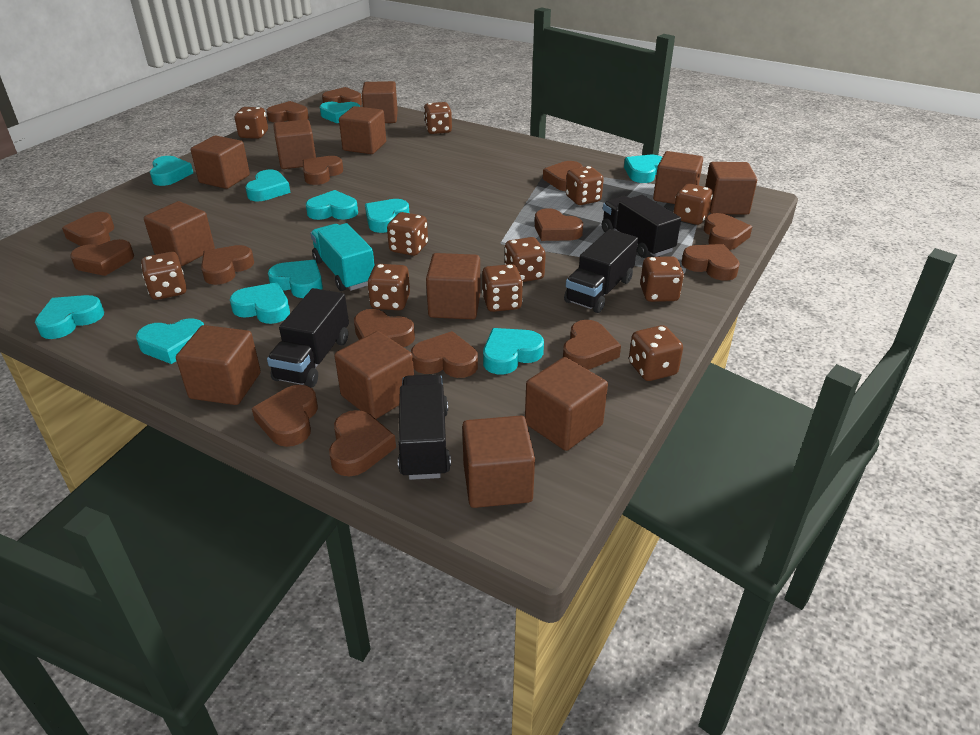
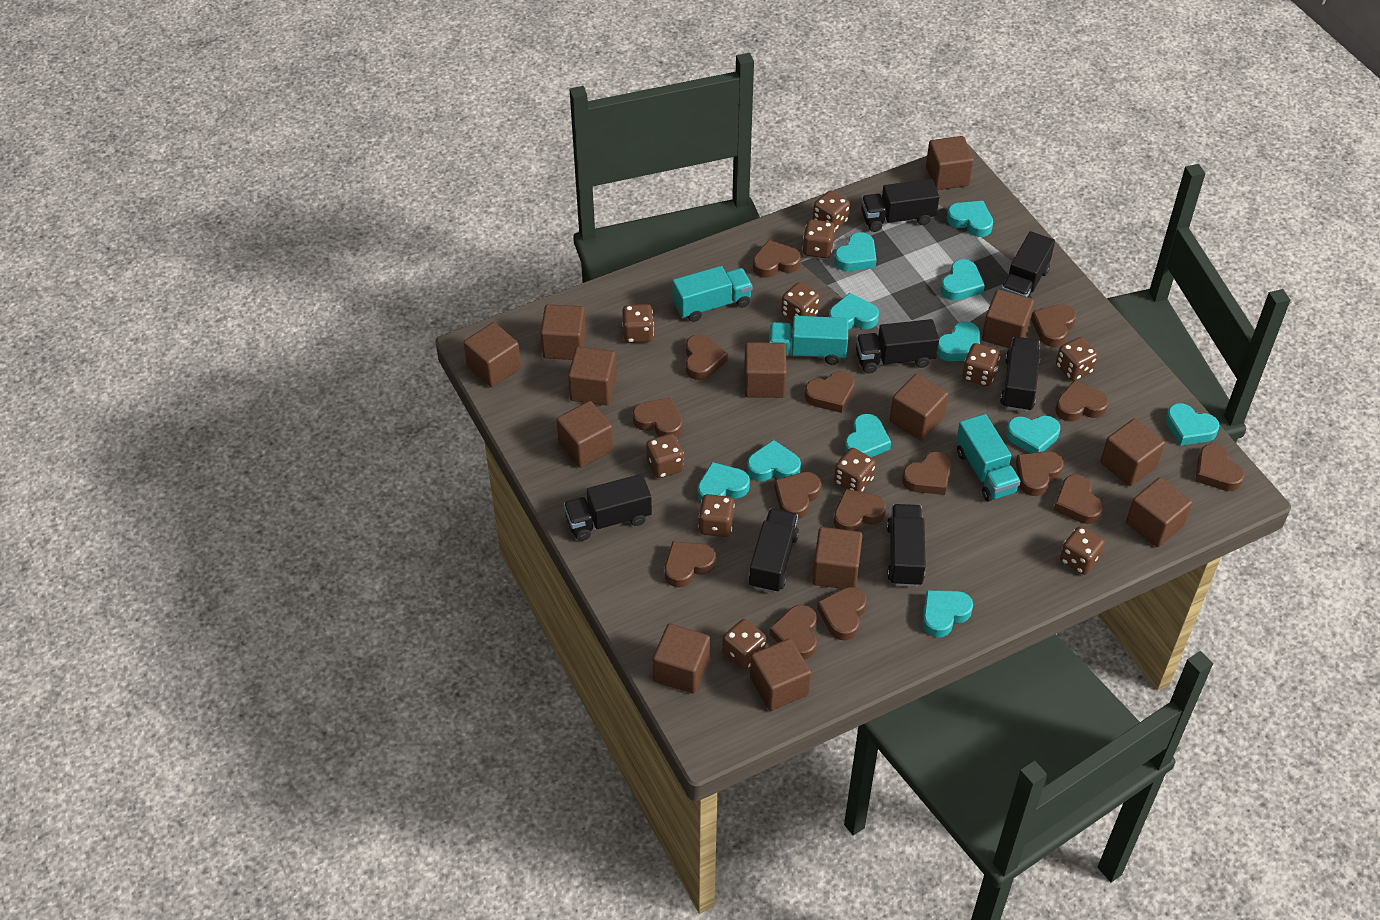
black truck: [267,288,349,388] [398,374,451,480] [564,229,638,313] [602,195,681,258] = 4 -> [564,474,652,541] [749,508,799,593] [856,319,939,374] [861,179,939,232] [887,504,926,587] [1000,231,1055,298] [1000,337,1040,412] = 7
brown cube: [144,201,215,266] [176,325,261,405] [191,135,250,189] [273,120,316,169] [335,331,414,419] [339,106,386,154] [362,81,398,123] [426,253,481,319] [462,416,535,508] [525,357,608,451] [653,151,703,204] [705,162,757,215] = 12 -> [464,322,521,387] [541,304,586,360] [556,401,613,468] [568,346,617,405] [653,624,710,694] [744,342,787,398] [750,638,811,711] [812,527,863,589] [890,374,948,441] [926,136,974,190] [982,289,1034,349] [1101,418,1165,486] [1126,477,1192,547] = 13
turquoise truck: [310,223,375,291] = 1 -> [673,266,753,322] [769,316,848,365] [956,414,1021,502] = 3

